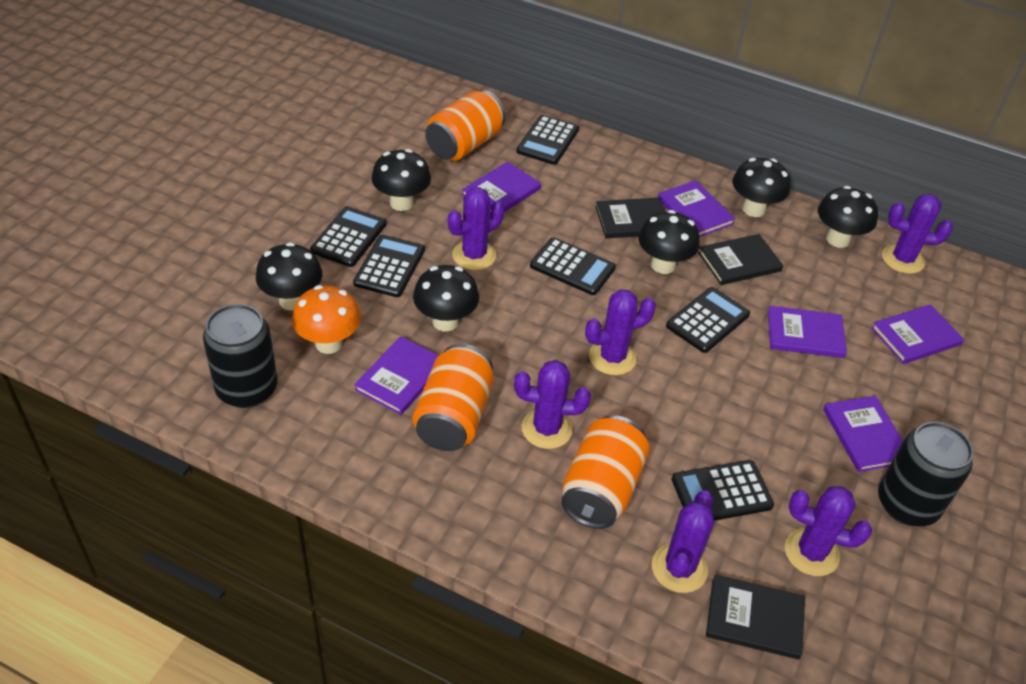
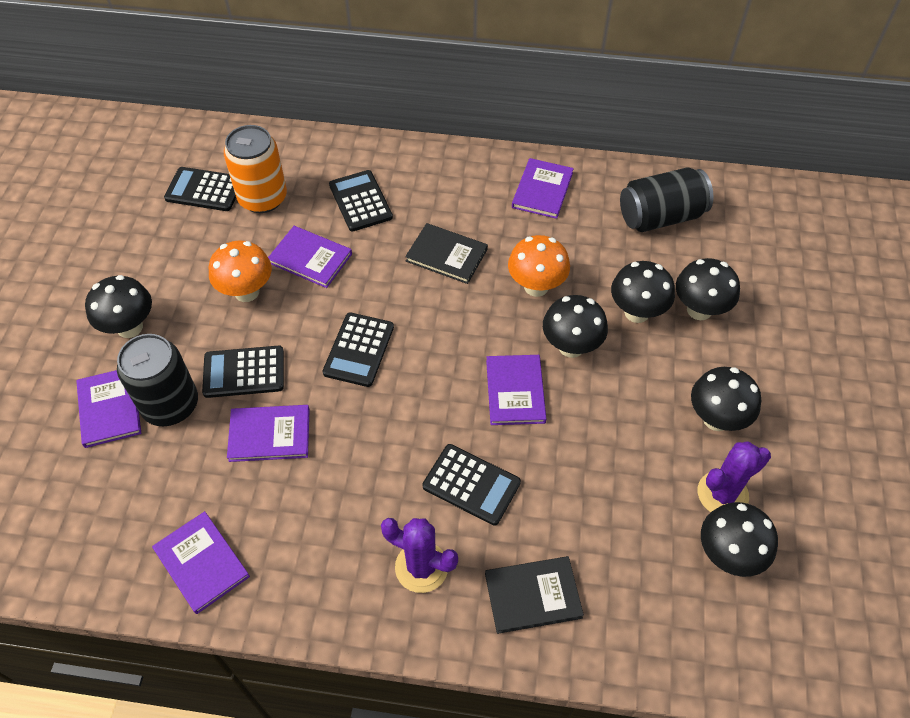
black book: [595,198,666,238] [698,234,783,285] [706,574,805,659] = 3 -> [405,223,488,284] [485,556,584,634] = 2
black calculator: [310,206,386,267] [353,235,425,297] [517,115,579,165] [530,237,616,295] [666,287,750,353] [672,460,774,521] = 6 -> [164,167,236,211] [202,346,284,398] [323,312,394,387] [329,170,393,232] [422,444,521,525] = 5
orange can: [412,344,494,451] [425,90,506,161] [561,415,650,529] = 3 -> [224,125,287,213] = 1
orange mushroom: [292,285,361,354] = 1 -> [209,240,272,302] [508,235,570,297] = 2
purple cactus: [448,187,504,270] [514,360,591,449] [585,289,656,375] [652,491,714,593] [785,486,872,576] [882,194,953,274] = 6 -> [381,518,458,593] [698,441,771,512] = 2

